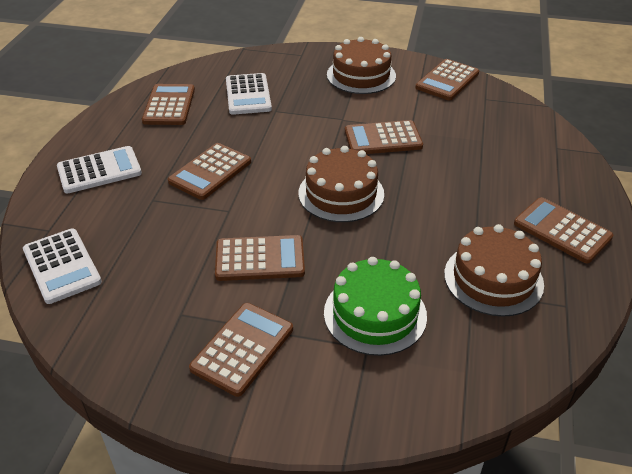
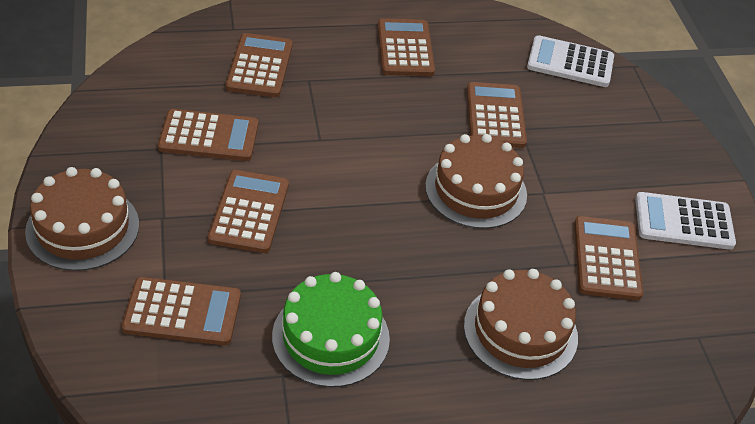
white calculator: [23,228,102,304] [57,146,142,194] [226,73,272,115] = 3 -> [527,35,614,87] [635,192,736,250] = 2

